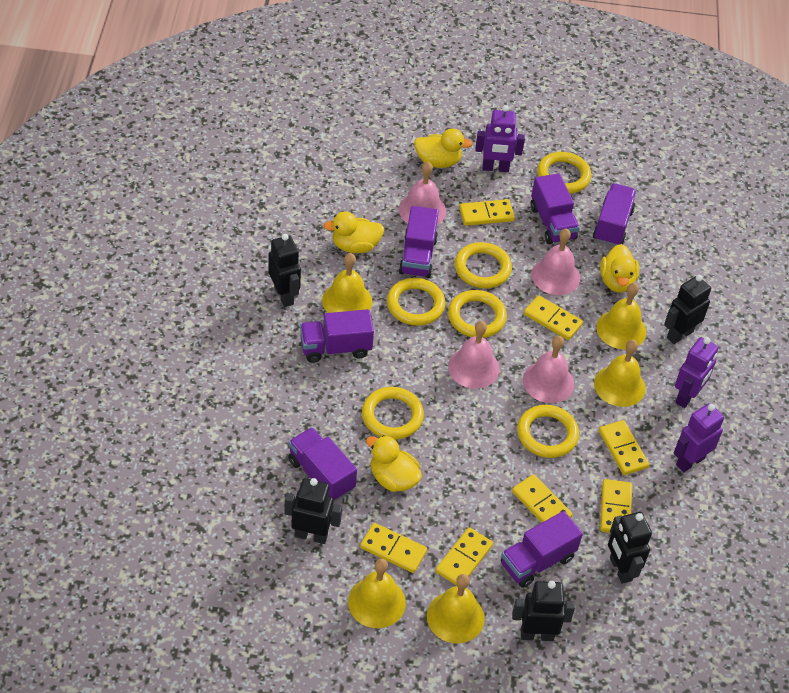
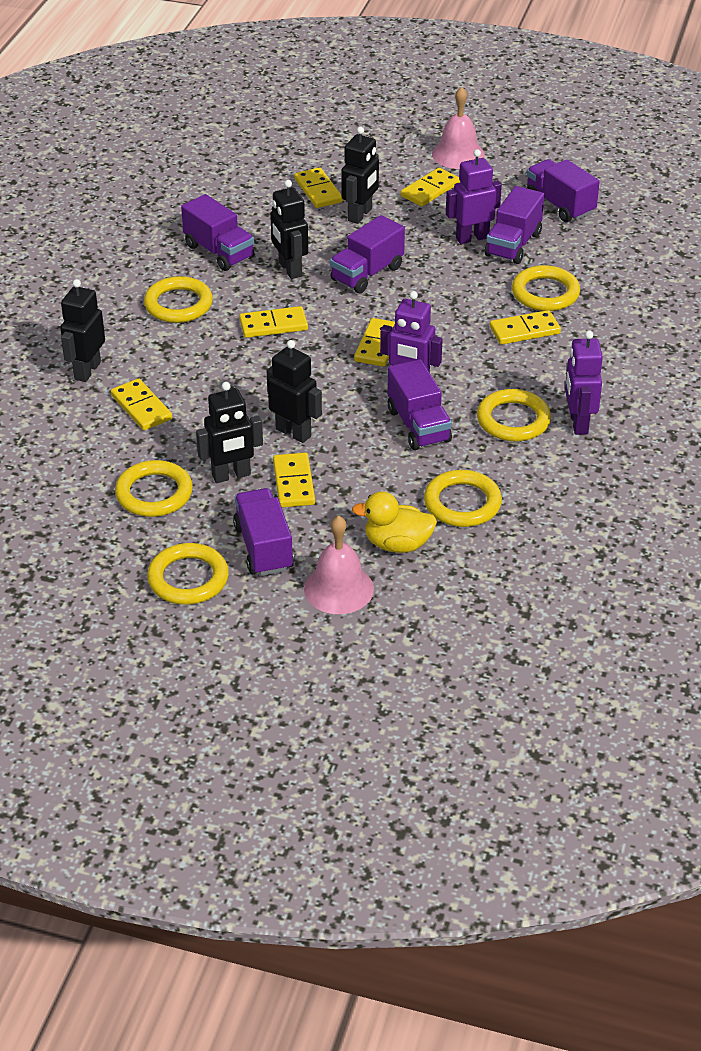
pink bell: [399,162,446,225] [448,321,499,389] [523,336,574,403] [531,229,580,295] = 4 -> [304,515,374,614] [432,87,485,169] = 2
yellow bell: [322,253,372,313] [348,559,406,628] [427,574,485,643] [594,340,646,407] [596,283,646,349] = 5 -> none = 0
yellow duck: [324,211,384,253] [366,435,422,492] [414,128,473,168] [600,244,639,293] = 4 -> [352,491,437,553] = 1

